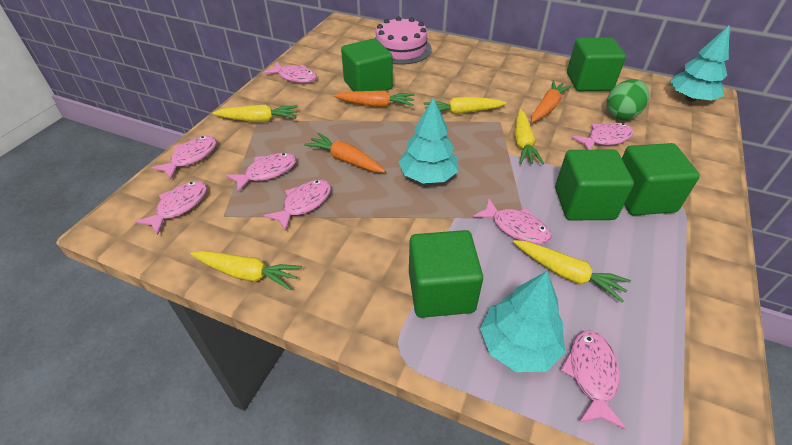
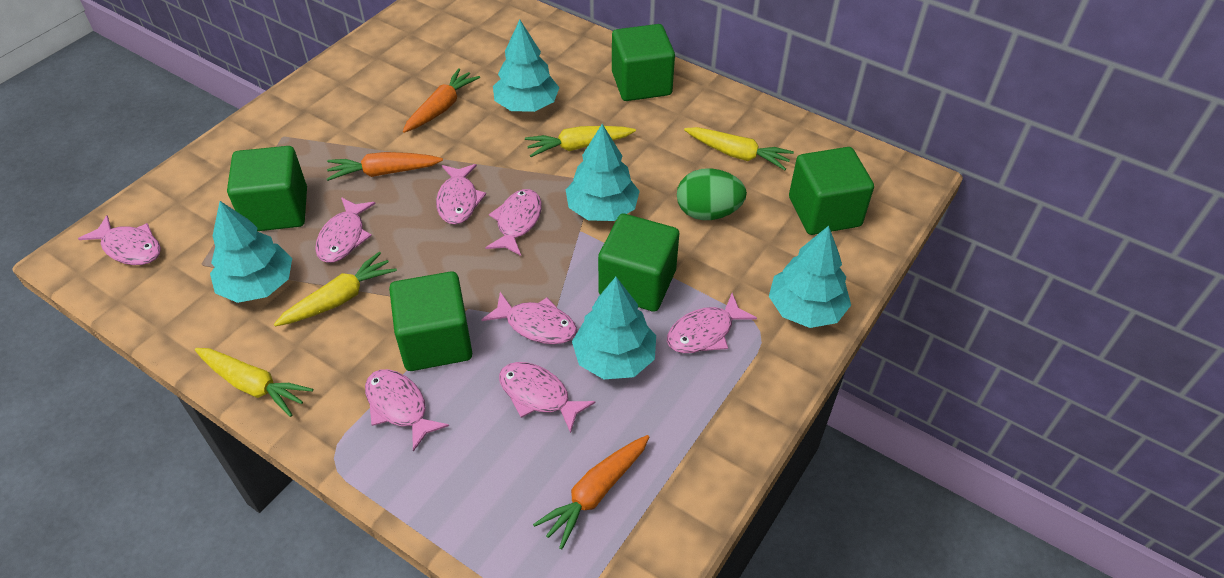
pink cake: [376,16,432,65] = 1 -> none = 0
turquoise tree: [399,97,458,183] [480,271,565,372] [670,26,729,101] = 3 -> [210,201,292,303] [493,20,559,112] [566,124,640,221] [572,277,656,379] [769,226,851,328] = 5
yellow carrot: [191,251,302,290] [212,105,298,122] [423,97,506,115] [513,240,631,302] [515,109,544,164] = 5 -> [195,348,313,417] [274,252,397,326] [525,126,636,157] [684,127,794,170] = 4

